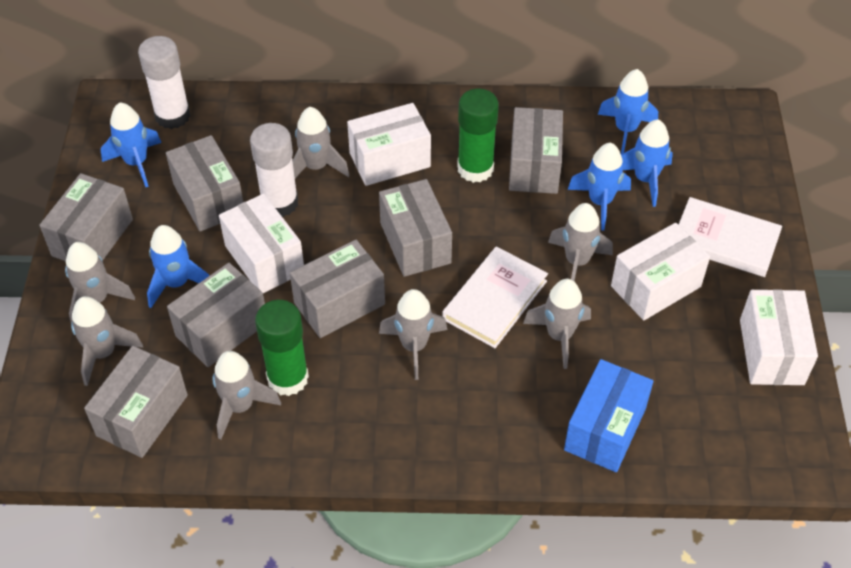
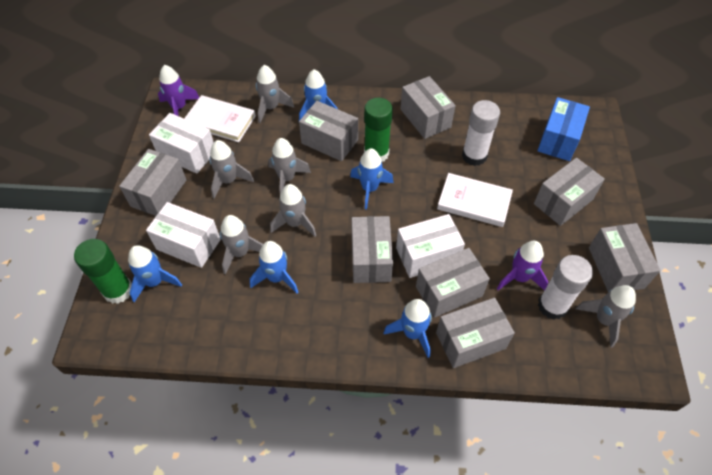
grey box: [39,173,133,261] [84,346,188,458] [166,135,243,231] [167,263,265,367] [290,240,385,338] [379,179,452,277] [509,107,563,194] = 7 -> [119,149,186,216] [299,101,358,161] [351,216,393,283] [401,76,456,139] [416,248,490,318] [436,298,515,368] [534,158,605,226] [589,223,661,292] = 8
grey rocket: [65,242,135,323] [71,296,143,386] [212,351,281,439] [292,107,349,178] [379,289,447,380] [523,279,591,369] [548,203,613,281] = 7 -> [209,140,254,199] [220,215,263,274] [256,65,294,123] [268,138,311,194] [270,184,316,237] [576,285,636,348] = 6
purple rocket: none = 0 -> [158,65,200,116] [497,241,548,291] = 2
white box: [219,194,304,293] [347,103,431,186] [611,223,710,320] [740,289,818,385] = 4 -> [146,202,221,268] [149,113,214,174] [396,214,465,278] = 3

